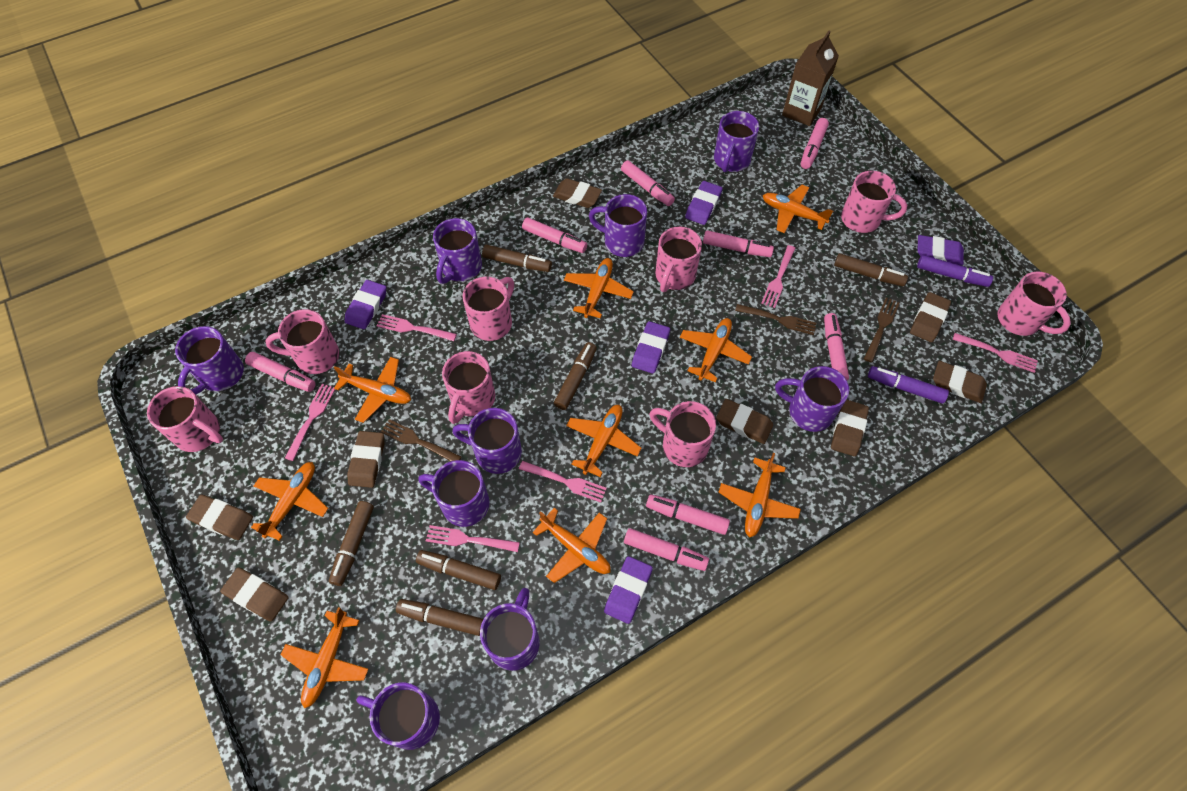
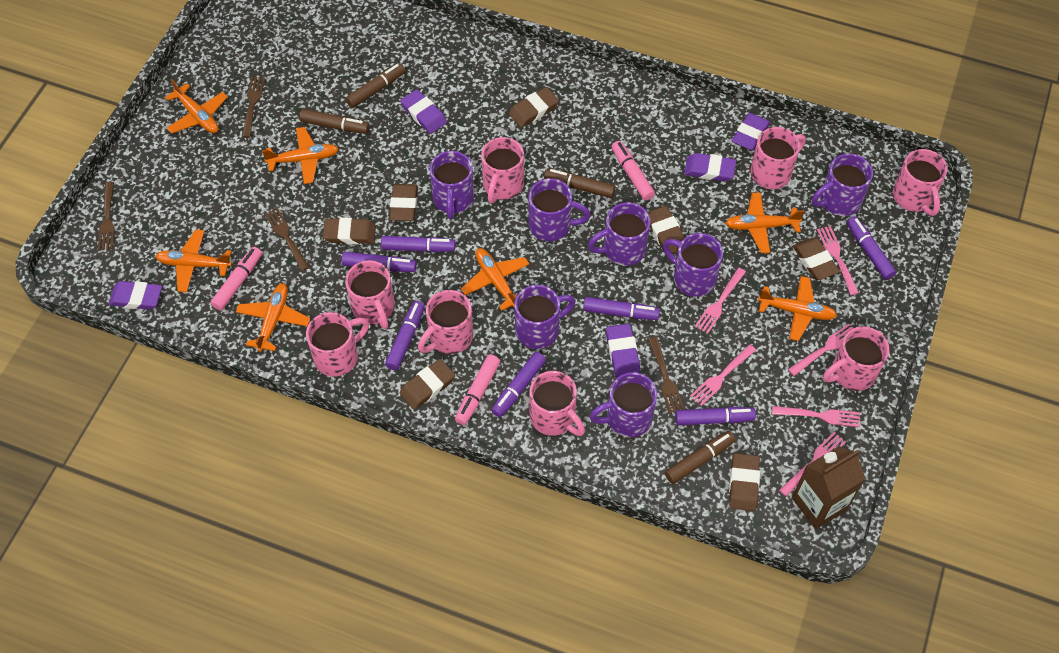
brown eraser: [186,495,253,540] [220,568,289,622] [347,431,385,488] [553,178,602,208] [716,399,773,444] [831,400,869,456] [910,292,951,342] [933,361,987,403] = 8 -> [323,217,376,244] [389,184,418,221] [400,359,455,410] [509,87,559,127] [648,206,685,255] [729,453,760,511] [793,238,840,280] = 7
brown fork: [381,419,462,461] [735,304,817,335] [864,297,900,363] = 3 -> [98,182,114,250] [242,77,265,138] [265,208,309,271] [648,337,685,414] = 4
brown marker: [329,501,374,586] [396,599,483,636] [416,550,501,590] [482,245,552,272] [554,342,597,410] [834,253,908,286] = 6 -> [300,109,370,134] [345,63,406,108] [544,169,615,198] [665,431,736,484] = 4
orange plane: [251,462,328,541] [281,607,368,708] [334,357,411,423] [533,508,611,583] [564,258,634,318] [566,405,641,477] [680,318,752,383] [719,453,801,538] [763,185,833,233] = 9 -> [155,229,232,292] [165,79,228,134] [236,283,310,352] [262,127,339,184] [461,248,529,311] [725,192,804,253] [758,276,837,341] = 7
pink marker: [245,352,316,392] [522,217,587,253] [621,160,675,206] [624,528,709,571] [646,494,730,535] [703,230,774,257] [801,118,829,169] [824,313,849,381] = 8 -> [210,247,262,311] [455,355,500,425] [612,141,655,200] = 3
purple marker: [868,366,949,404] [917,255,993,287] = 2 -> [341,252,417,272] [381,236,456,252] [385,301,425,370] [491,352,546,417] [583,297,660,320] [675,407,756,425] [847,216,896,280] = 7
purple mug: [175,326,244,395] [356,682,440,750] [419,460,490,527] [433,218,482,284] [453,408,522,474] [480,588,540,671] [589,194,647,257] [714,111,759,173] [775,366,849,432] = 9 -> [430,151,474,219] [514,285,576,349] [529,178,591,241] [588,203,650,266] [590,372,657,437] [663,233,723,297] [812,154,873,216] = 7

